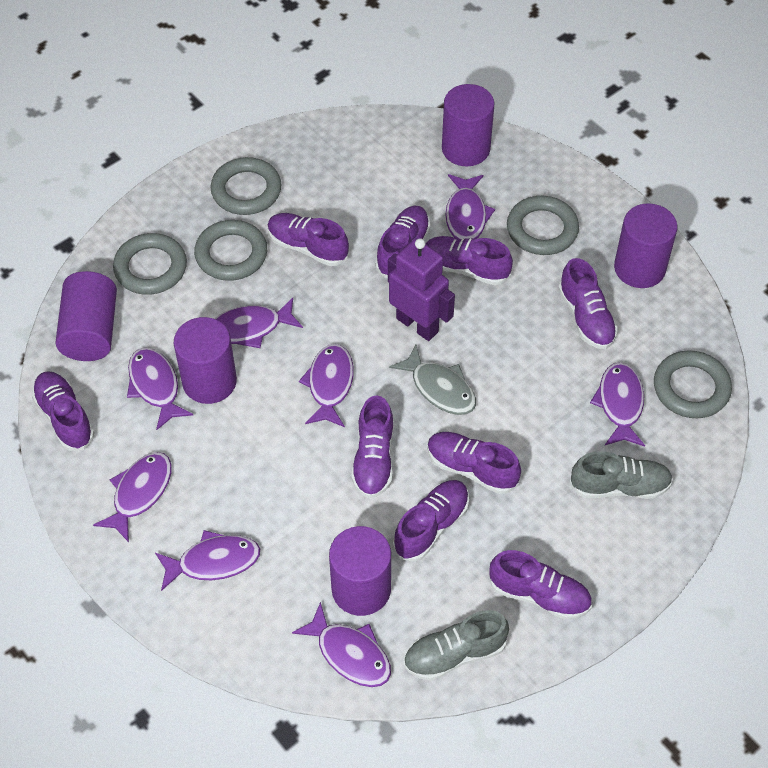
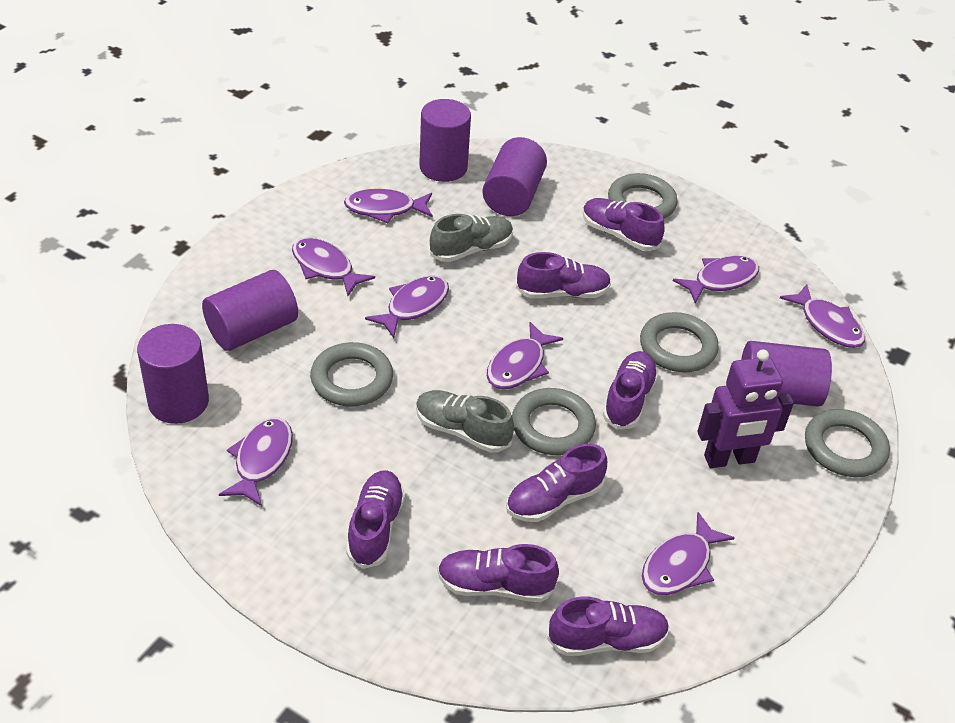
grey fish: [389,345,476,415] = 1 -> none = 0
purple shoe: [32,371,94,451] [267,213,349,266] [351,396,394,498] [375,205,430,278] [393,480,469,562] [426,236,513,285] [427,432,521,494] [489,550,592,619] [558,258,618,349] = 9 -> [346,470,405,569] [437,544,559,602] [506,443,607,522] [516,252,611,298] [547,597,669,656] [583,198,665,251] [603,351,658,430] = 7

